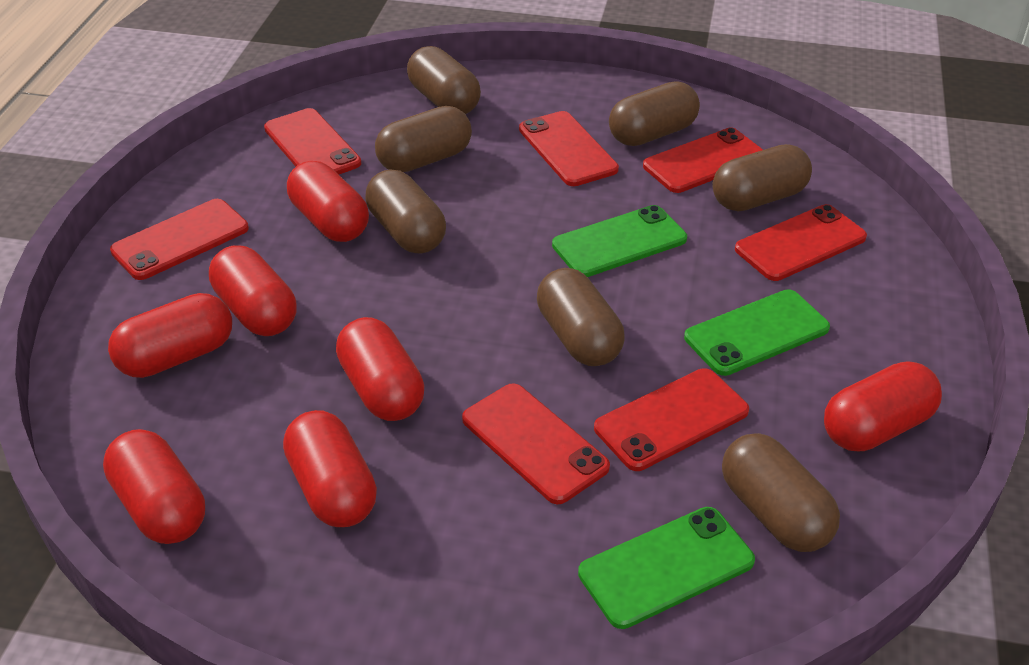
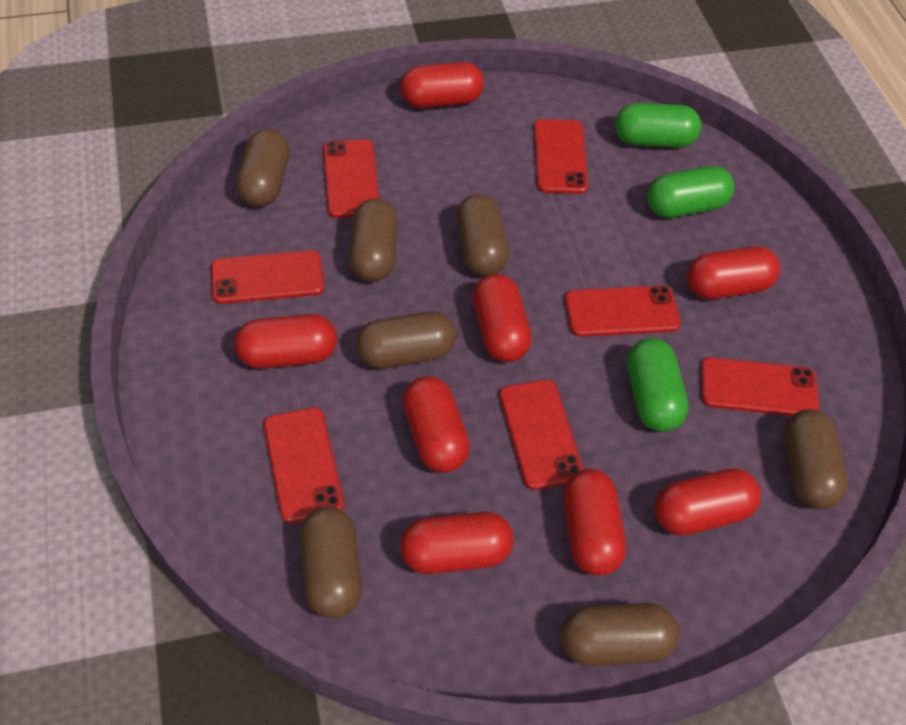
green capsule: none = 0 -> [615,103,701,148] [627,338,688,432] [647,166,734,218] = 3
green phone: [552,205,687,277] [578,507,755,629] [684,289,830,376] = 3 -> none = 0
red capsule: [103,429,205,544] [108,293,232,378] [209,245,297,336] [283,410,377,527] [287,161,369,242] [336,317,424,421] [824,361,942,451] = 7 -> [235,314,337,369] [400,512,514,574] [401,62,484,108] [402,376,470,473] [473,274,532,362] [563,469,626,576] [654,468,761,536] [687,246,780,299] = 8

